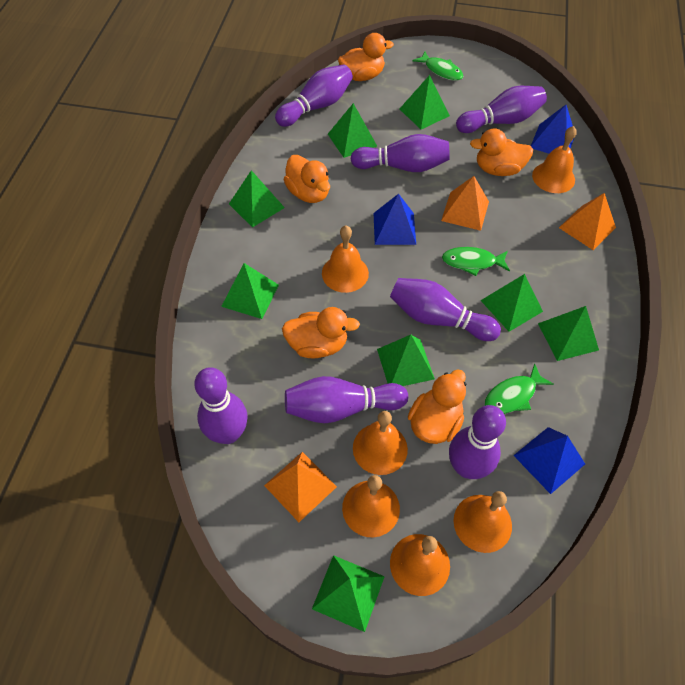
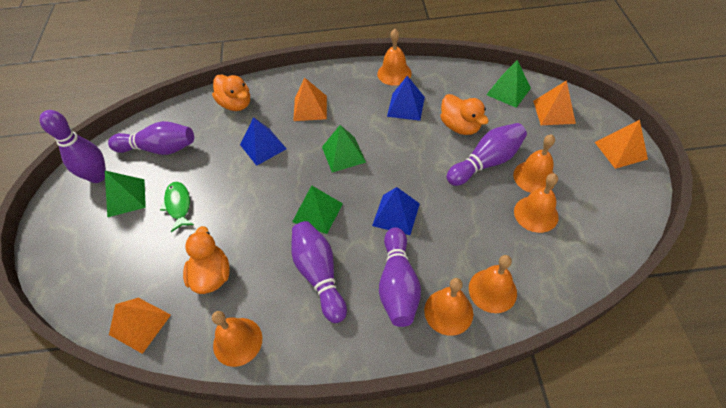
green fish: [413,51,463,81] [442,247,510,276] [484,364,553,414] = 3 -> [160,182,194,232] = 1
green pyramid: [221,263,279,319] [229,170,285,228] [312,555,385,632] [328,103,377,158] [377,335,435,386] [400,75,450,130] [480,274,543,332] [538,306,599,361] = 8 -> [105,171,146,217] [292,185,343,234] [322,125,366,173] [486,60,531,108] = 4
orange duck: [282,307,360,358] [283,155,330,203] [338,33,394,81] [408,369,466,444] [470,128,533,176] = 5 -> [183,226,230,294] [212,74,250,111] [440,94,489,135] = 3
orange pyramid: [264,452,337,522] [441,176,489,231] [559,193,616,250] = 3 -> [109,298,171,354] [293,78,327,121] [533,80,576,125] [595,120,648,169] = 4
purple bowling pin: [194,367,248,444] [275,64,353,127] [285,376,408,423] [351,134,450,172] [390,278,501,341] [449,405,506,479] [456,86,547,133] = 7 -> [39,110,106,183] [108,121,194,155] [291,221,347,323] [379,227,421,327] [447,123,527,186] = 5

